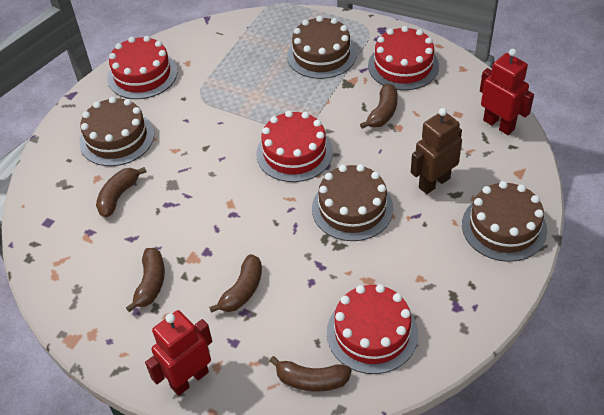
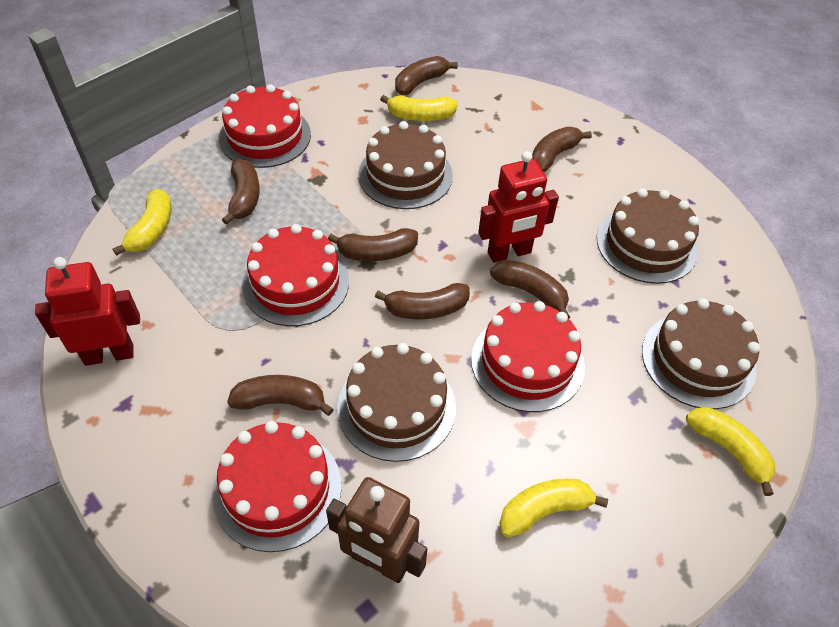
brown banana: [96,167,147,217] [126,248,165,312] [209,254,262,313] [269,356,352,392] [360,84,398,129] = 5 -> [222,158,260,225] [227,375,334,416] [328,228,418,261] [375,283,470,319] [395,56,458,95] [490,260,570,319] [532,127,592,172] = 7
yellow banana: none = 0 -> [113,189,171,256] [380,95,458,121] [499,479,608,538] [686,407,775,496] = 4

